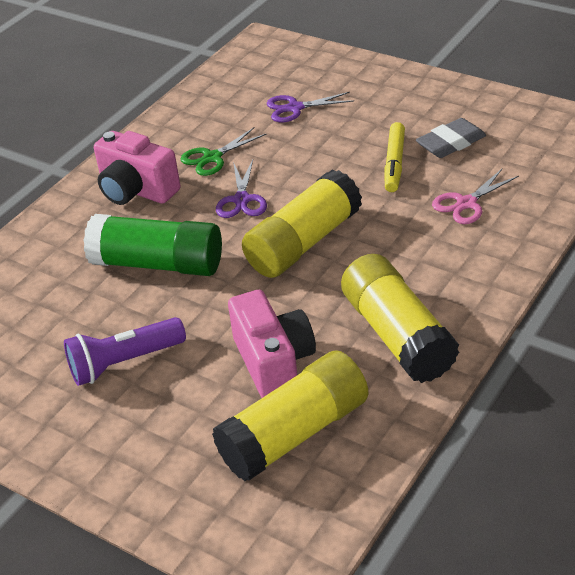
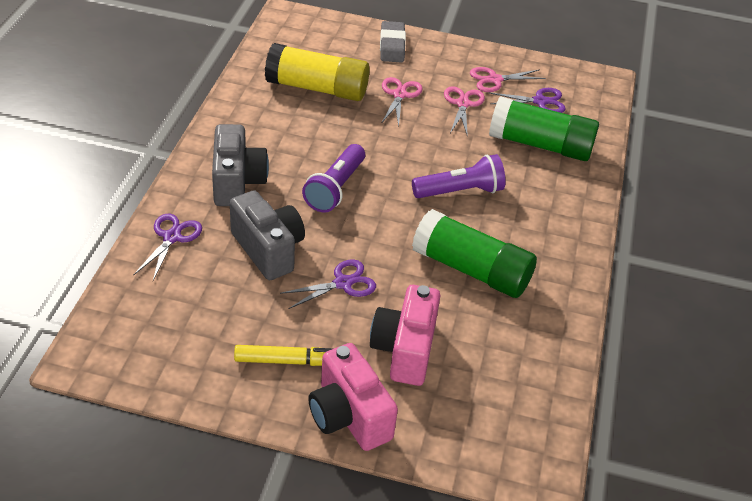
green glue stick: [83,214,222,276] = 1 -> [412,209,537,298] [489,96,599,161] = 2
green scissors: [181,127,266,176] = 1 -> none = 0
grey camera: none = 0 -> [212,124,269,206] [230,191,305,280] = 2
pink scissors: [432,169,519,224] = 1 -> [382,77,423,127] [444,86,485,137] [470,67,546,92] = 3
purple flashlight: [64,317,186,386] = 1 -> [302,144,365,213] [412,154,505,198] = 2
purple scissors: [216,160,267,218] [267,92,354,122] = 2 -> [133,214,202,281] [280,259,376,309] [488,88,566,113] = 3
yellow glue stick: [212,350,368,481] [242,170,362,278] [341,254,459,383] = 3 -> [265,43,370,101] = 1

